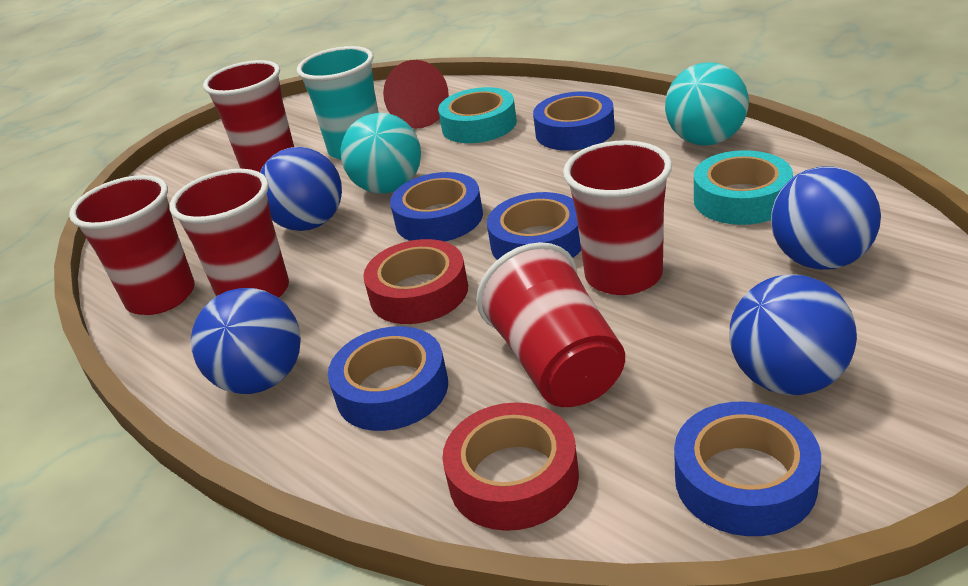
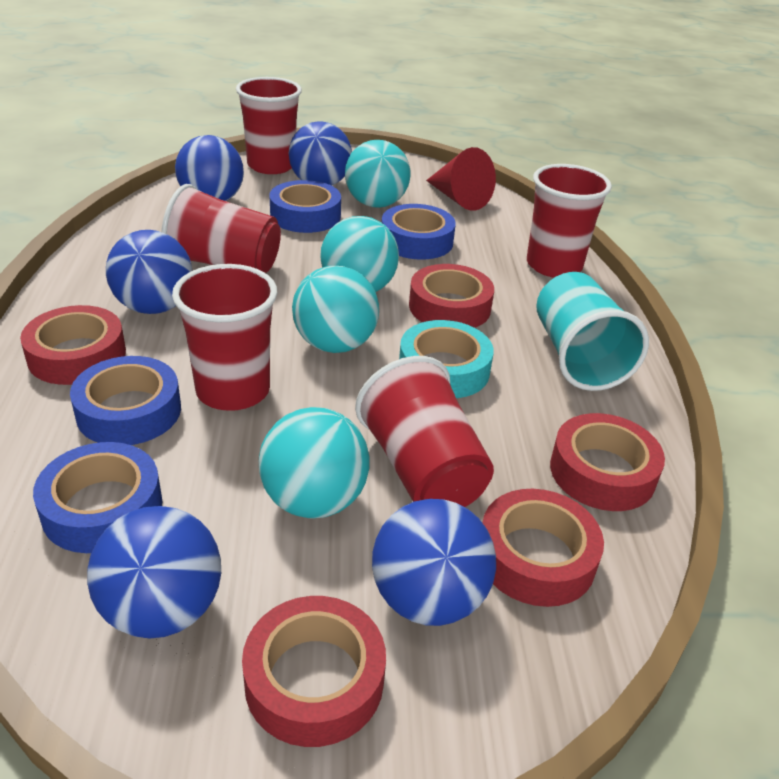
blue ball: [191,288,301,394] [260,147,342,231] [729,274,857,395] [771,166,881,270] = 4 -> [87,506,221,639] [106,230,192,314] [175,135,244,201] [289,121,352,186] [372,499,496,626] = 5
blue tape: [328,326,448,431] [390,172,483,242] [487,192,581,260] [533,91,615,150] [674,401,821,536] = 5 -> [33,442,162,553] [70,356,181,445] [269,180,341,233] [382,204,456,260] = 4
red tape: [363,239,468,324] [442,402,579,531] = 2 -> [20,305,126,385] [242,596,386,747] [409,264,494,328] [482,489,604,607] [550,413,665,511] = 5
turquoise ball: [341,113,421,194] [665,63,749,146] = 2 -> [259,407,370,518] [292,266,379,353] [320,216,399,292] [345,140,410,208] = 4
turquoise tape: [438,87,517,143] [694,150,793,225] = 2 -> [399,320,494,398] = 1

